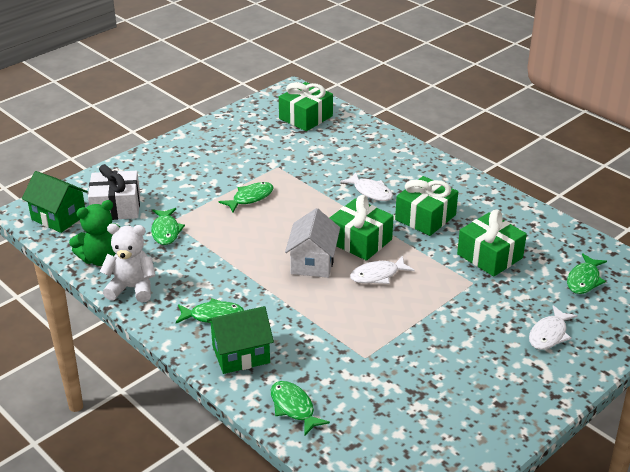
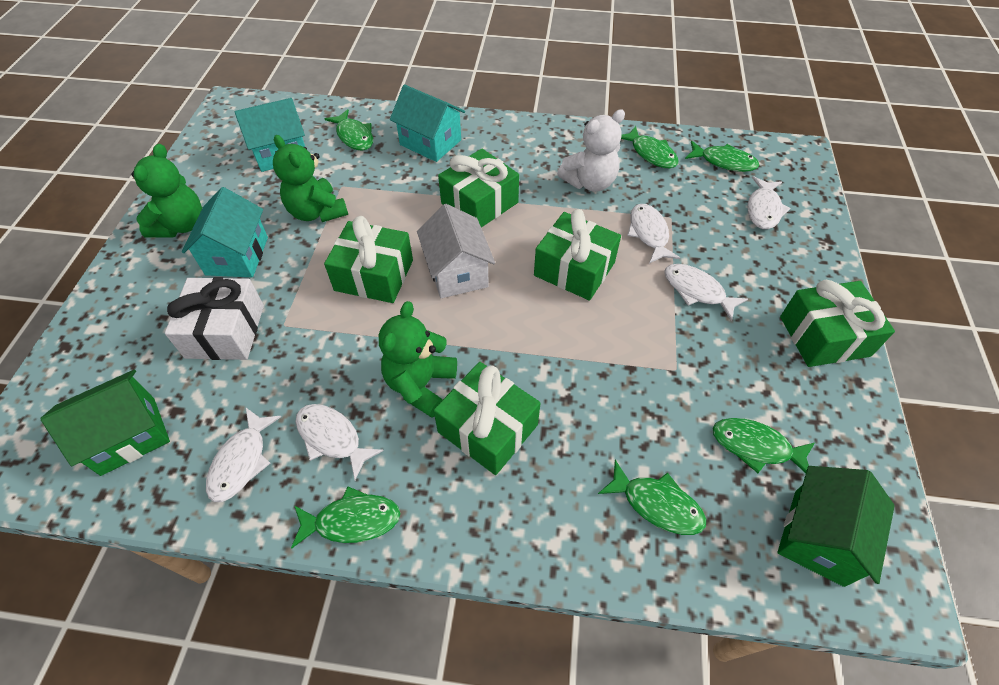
green fish: [151,208,185,245] [176,298,244,323] [219,182,273,212] [271,381,330,435] [567,253,607,294] = 5 -> [291,487,401,548] [325,109,373,151] [598,460,706,535] [621,126,678,168] [685,141,759,172] [712,418,815,473] = 6
green gift: [279,82,333,131] [330,195,394,261] [395,176,458,236] [457,209,527,277] = 4 -> [324,216,413,303] [434,362,540,475] [438,149,519,228] [534,209,621,301] [780,280,895,367] = 5
green teddy bear: [69,200,120,266] = 1 -> [131,144,202,238] [273,135,348,222] [379,301,457,418] = 3
turquoise house: none = 0 -> [182,187,268,277] [234,98,305,172] [390,84,465,162] = 3
white fish: [340,172,393,201] [350,255,414,284] [529,305,578,350] = 3 -> [206,408,281,502] [296,404,384,480] [627,204,680,263] [664,264,748,321] [748,176,791,229] = 5

